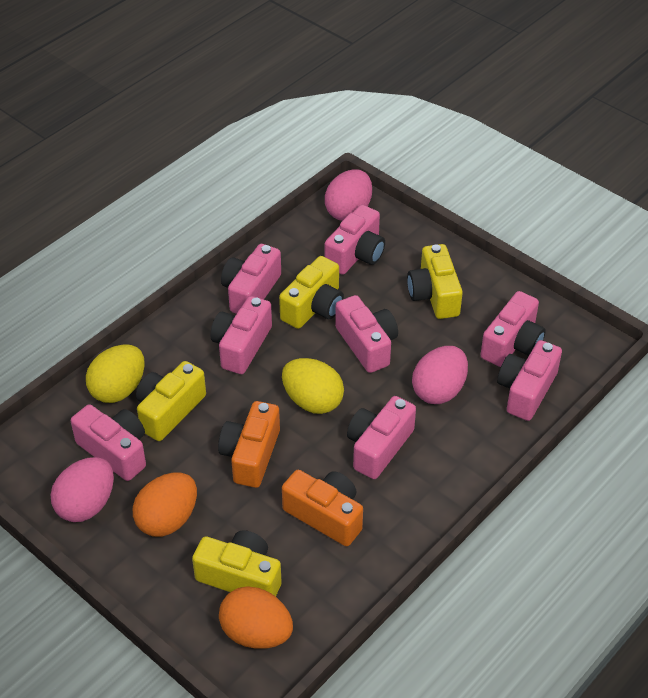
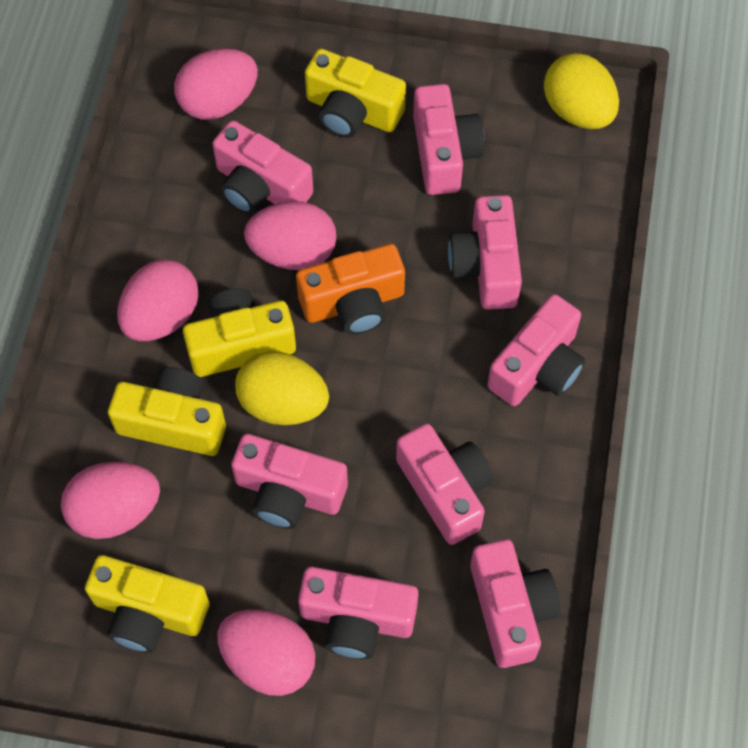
orange camera: [218,401,280,488] [282,470,363,546] = 2 -> [296,244,405,334] = 1
orange egg: [133,473,197,537] [219,586,293,649] = 2 -> none = 0
pink egg: [51,457,114,522] [325,169,372,221] [412,346,468,404] = 3 -> [61,462,160,539] [117,260,199,341] [174,48,258,120] [217,610,315,696] [244,201,337,270] = 5

